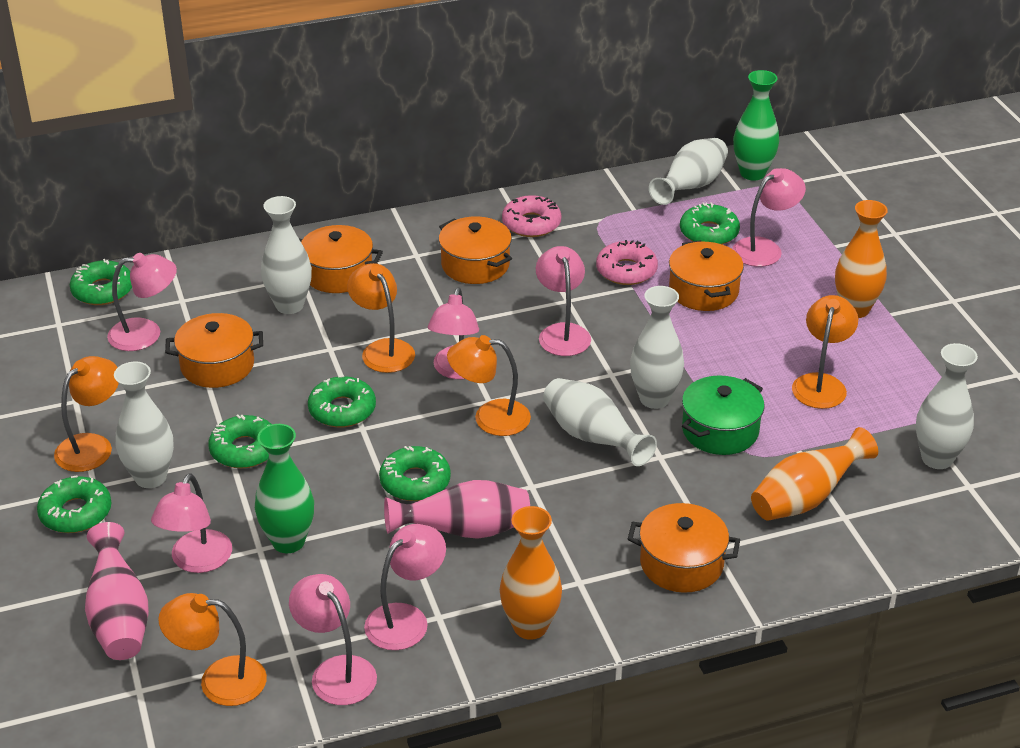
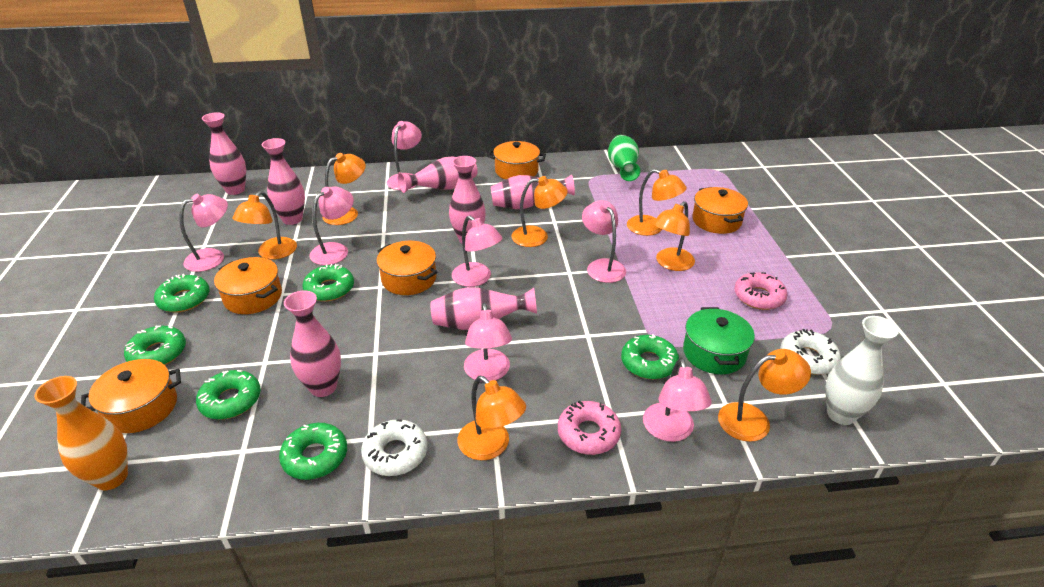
green vase: [255,424,314,553] [733,70,779,180] = 2 -> [608,135,640,181] = 1
orange lamp: [54,356,119,472] [158,593,267,706] [347,263,415,373] [447,335,531,436] [792,295,858,409] = 5 -> [232,191,297,259] [322,153,366,225] [457,376,526,461] [511,176,568,247] [627,169,687,236] [653,201,695,271] [718,349,811,442] = 7
orange vase: [500,506,562,640] [751,427,878,521] [835,200,888,318] = 3 -> [34,376,128,490] = 1
pink vase: [85,522,149,660] [384,480,530,539] = 2 -> [202,112,246,195] [262,138,305,225] [284,291,341,397] [398,157,478,193] [431,287,537,330] [449,156,486,243] [491,175,575,209] = 7
white donut: none = 0 -> [361,419,428,476] [780,329,841,375] = 2
white vase: [114,362,174,488] [261,196,312,314] [543,378,657,466] [630,286,684,409] [649,138,728,205] [916,343,978,469] = 6 -> [826,316,899,425] = 1

